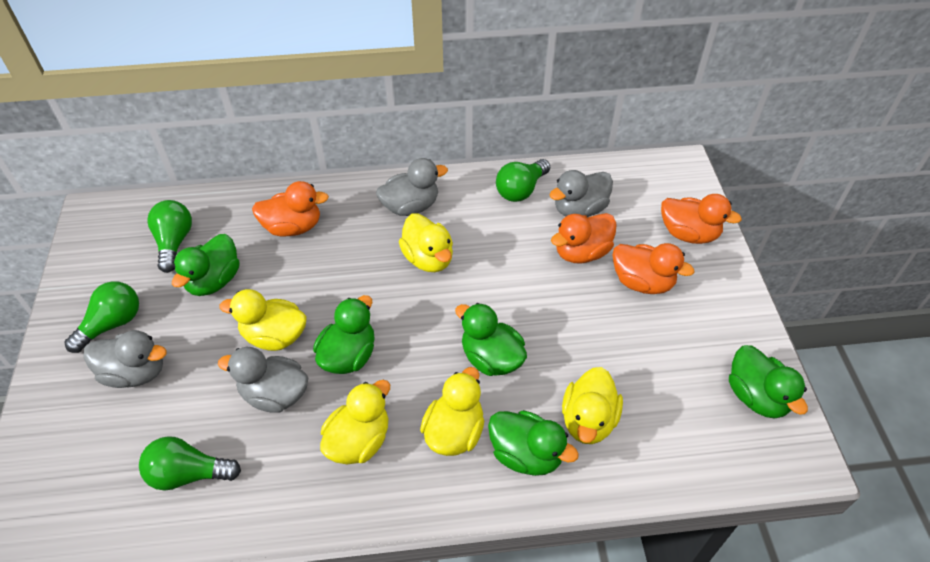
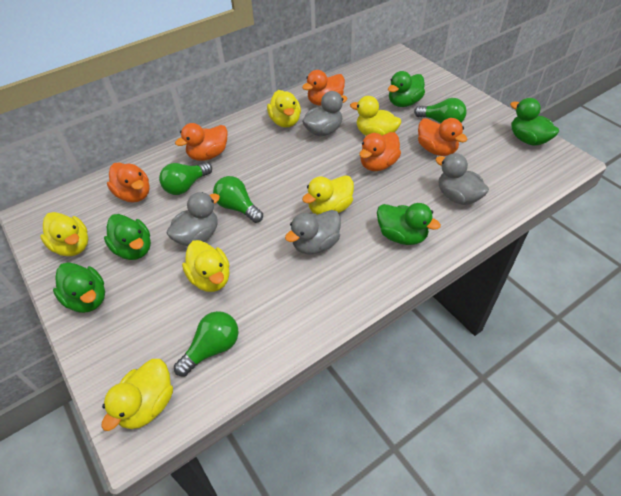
orange duck: [252,181,329,237] [551,213,617,264] [612,243,694,294] [661,194,742,244] = 4 -> [107,162,150,203] [175,123,228,161] [302,70,345,106] [359,132,401,171] [418,118,467,156] = 5
yellow duck: [220,289,307,351] [320,380,390,464] [399,213,453,272] [420,367,484,456] [562,367,623,444] = 5 -> [40,212,88,256] [102,359,173,431] [182,240,230,292] [267,90,301,128] [302,175,354,215] [350,96,401,136] = 6

